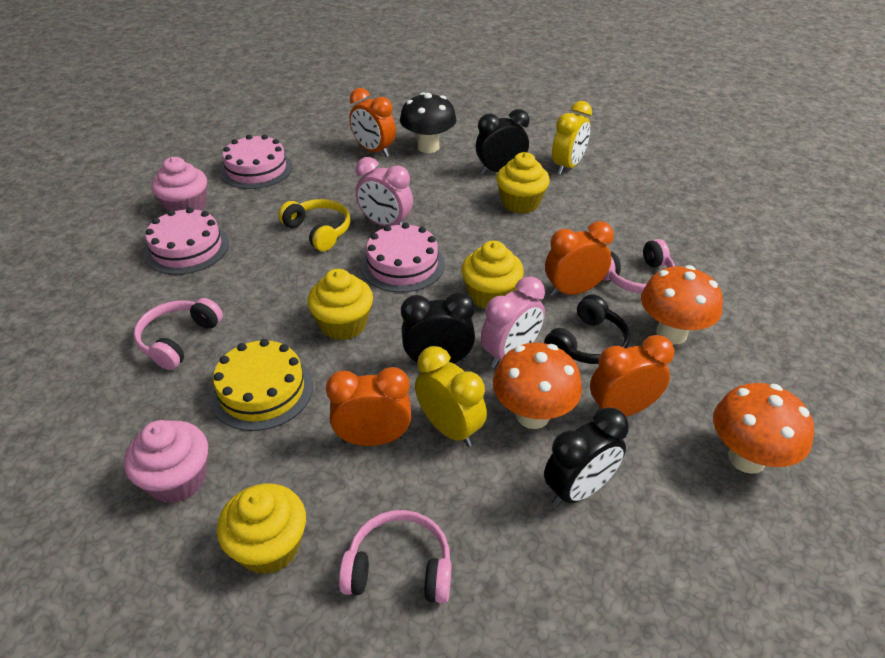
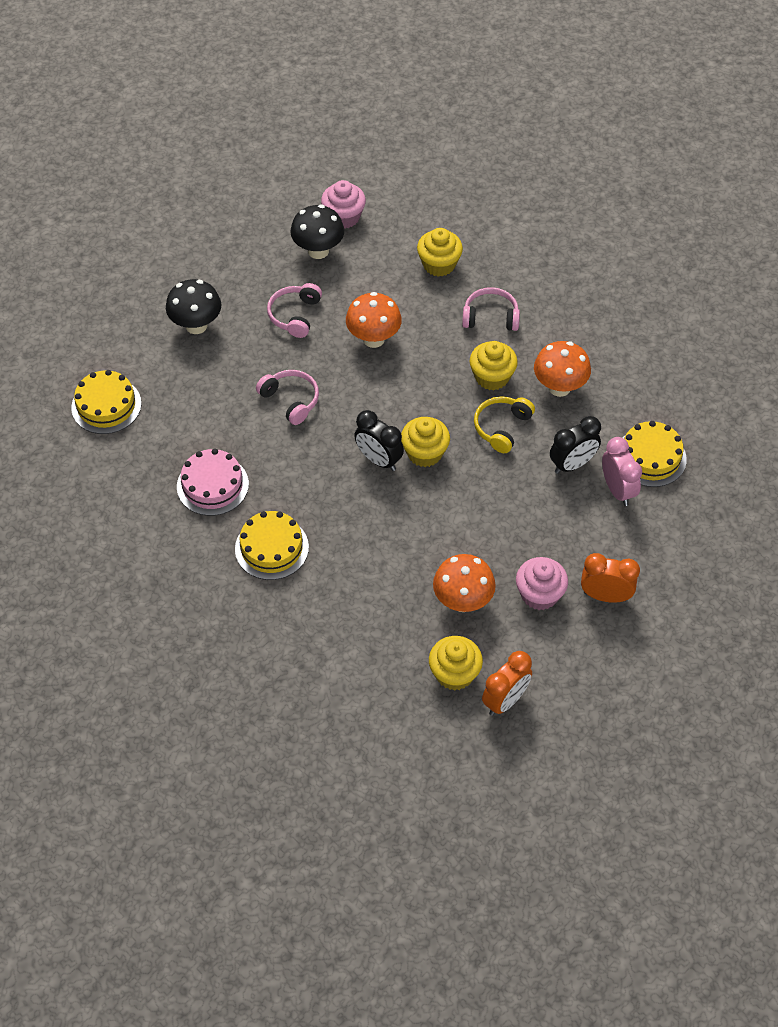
black clock: [401,292,475,366] [476,109,529,175] [544,407,629,507] = 3 -> [354,410,404,471] [550,416,601,474] = 2
black headphones: [544,295,630,364] = 1 -> none = 0
black mushroom: [400,92,457,153] = 1 -> [166,279,221,334] [291,205,344,259] = 2
orange clock: [326,367,411,446] [349,88,396,157] [545,221,614,297] [590,335,674,416] = 4 -> [482,651,532,716] [581,553,640,603] = 2
pink cake: [144,207,229,275] [220,134,292,189] [361,222,445,293] = 3 -> [177,449,249,516] = 1
pink clock: [355,157,413,226] [481,276,545,368] = 2 -> [602,437,642,506] = 1
yellow cake: [210,339,313,431] = 1 -> [71,370,142,434] [235,511,309,580] [623,421,687,487] = 3
yellow clock: [415,346,487,447] [552,101,592,175] = 2 -> none = 0

